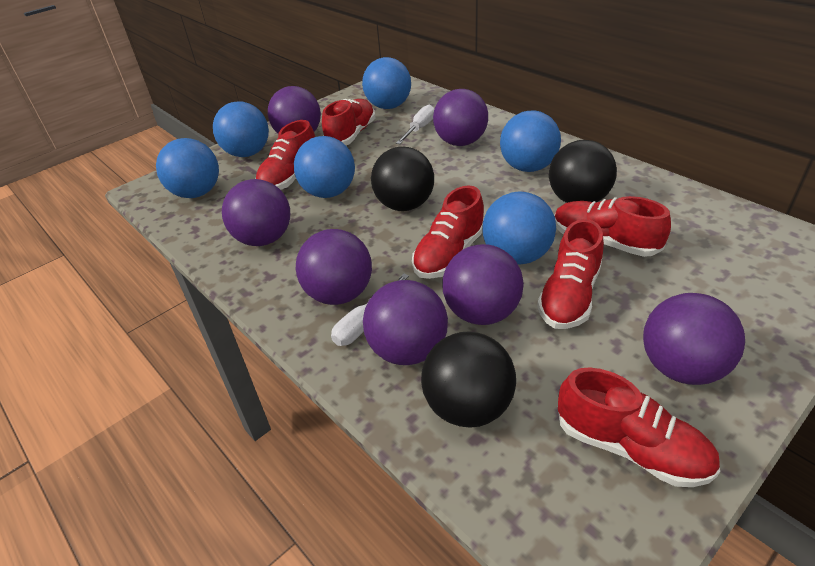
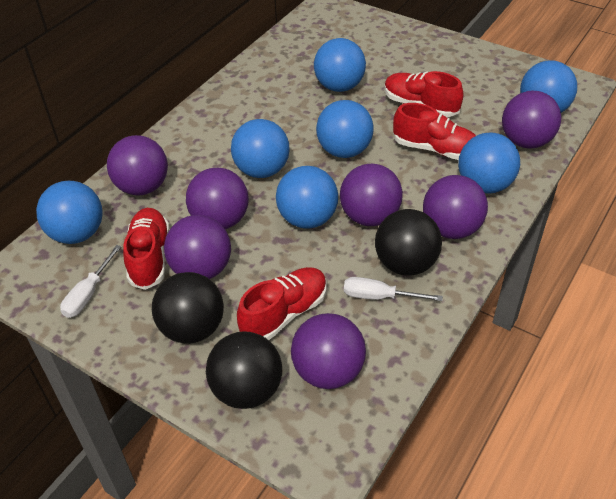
blue ball: [156,138,219,198] [213,101,269,157] [294,136,355,198] [362,57,411,109] [482,192,556,264] [500,110,561,172] = 6 -> [36,181,103,244] [231,119,289,178] [276,166,338,229] [314,38,366,92] [316,100,374,158] [458,133,520,193] [520,60,577,113] = 7
red shoe: [256,120,315,190] [322,99,375,145] [412,185,484,279] [537,219,604,329] [555,196,671,257] [558,367,720,487] = 6 -> [123,208,170,290] [237,267,327,340] [384,71,464,117] [393,103,476,160] = 4

